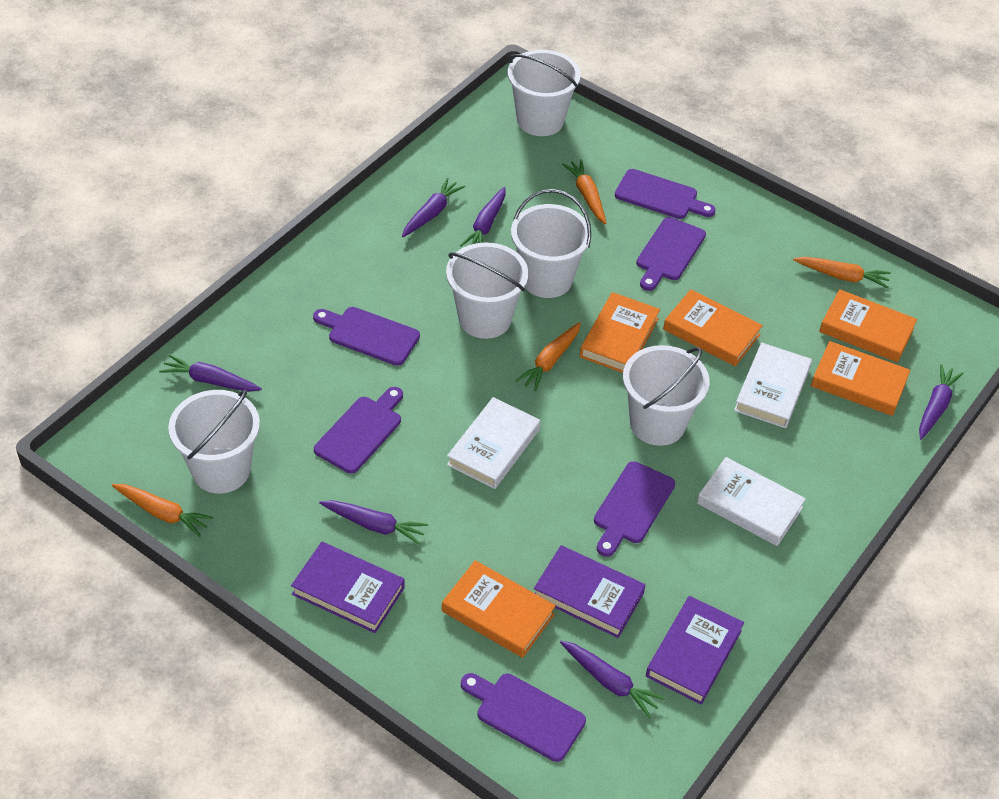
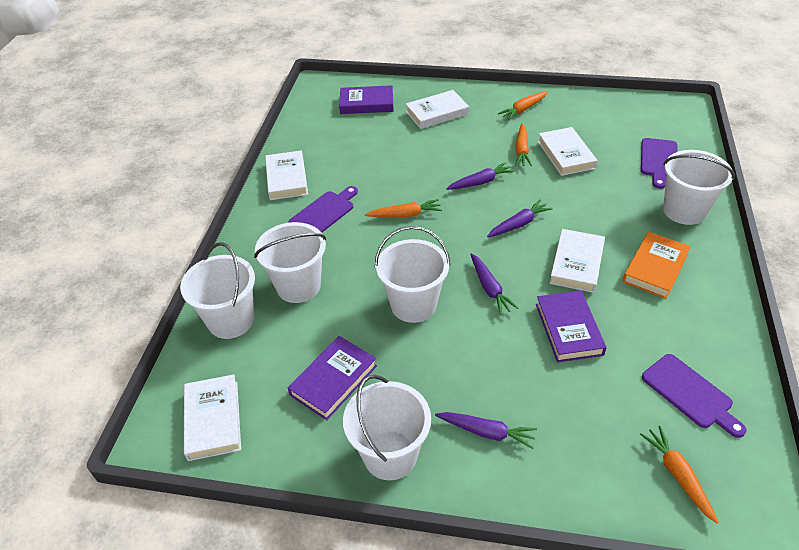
orange book: [442,560,556,658] [580,292,660,373] [663,289,763,366] [811,341,911,416] [819,289,917,362] = 5 -> [622,232,691,299] = 1
purple carrot: [159,354,262,392] [319,500,428,545] [402,178,465,237] [460,187,506,246] [560,641,665,718] [919,364,964,440] = 6 -> [435,412,537,449] [446,162,515,190] [470,253,519,315] [487,199,553,237] = 4
purple cutting board: [313,307,420,366] [314,387,403,474] [461,673,586,762] [594,461,675,557] [615,169,716,219] [636,217,706,291] = 6 -> [289,186,358,233] [641,138,678,189] [642,354,747,438] = 3
white book: [447,397,541,489] [697,457,806,546] [734,342,812,428] = 3 -> [184,374,241,461] [265,150,308,200] [406,90,469,129] [538,127,598,176] [549,229,605,293] = 5

